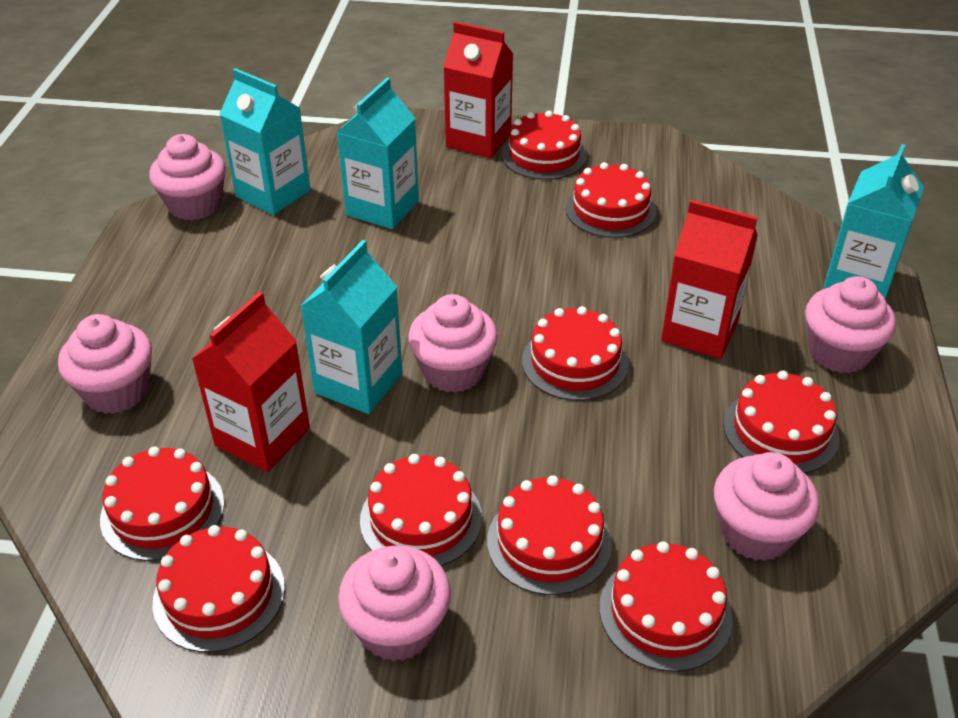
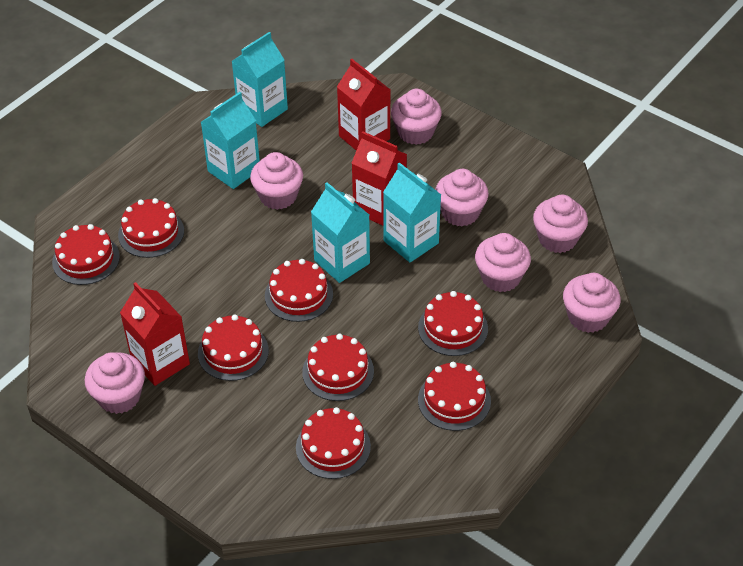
pink cupcake: [58,314,152,414] [149,134,226,221] [338,546,451,661] [408,294,498,393] [714,452,820,561] [805,276,896,373] = 6 -> [85,352,145,414] [250,152,303,210] [391,89,442,145] [435,169,489,227] [475,233,531,292] [533,195,588,253] [563,273,621,333] = 7
red cake: [100,446,224,561] [152,525,285,652] [360,454,482,566] [487,475,612,595] [502,111,587,180] [522,306,629,401] [565,162,656,238] [599,541,733,672] [724,371,839,473] = 9 -> [52,224,120,285] [118,198,184,258] [198,315,269,381] [265,259,333,322] [296,407,371,479] [302,334,374,401] [418,291,488,356] [418,362,491,431] = 8

